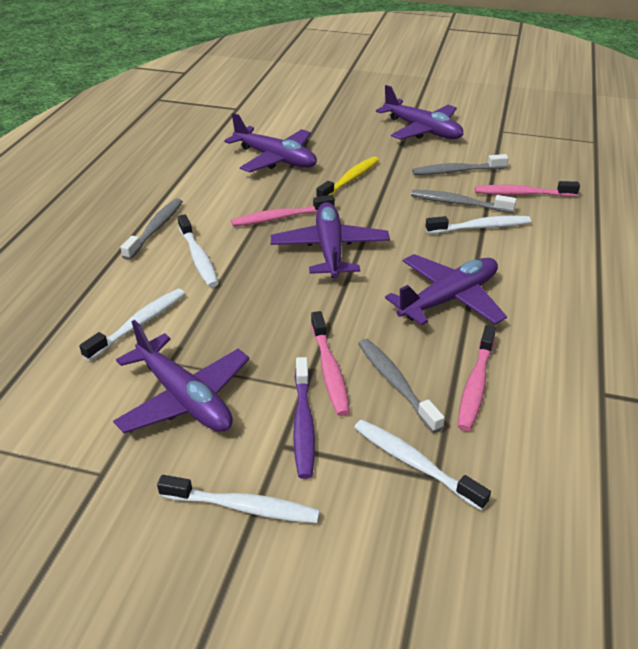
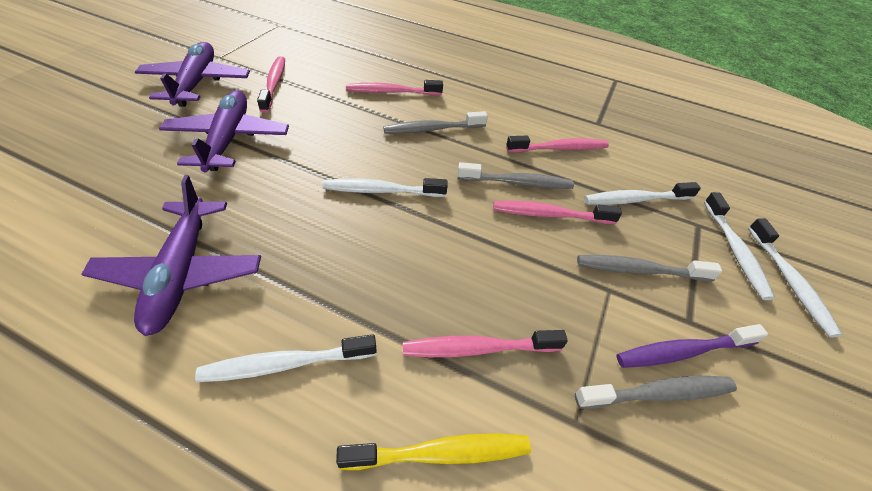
pink toothbrush: [231,195,335,227] [311,311,350,416] [458,325,496,431] [475,181,580,197] = 4 -> [257,56,285,113] [346,80,443,95] [403,330,568,357] [493,201,622,224] [506,136,609,152] = 5
purple plane: [113,320,250,433] [224,113,317,172] [271,202,390,278] [376,85,463,140] [385,254,507,326] = 5 -> [82,175,261,336] [135,42,250,107] [159,90,289,172] = 3

